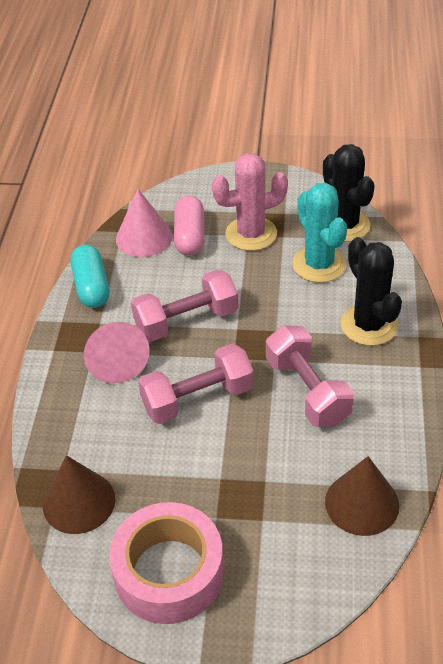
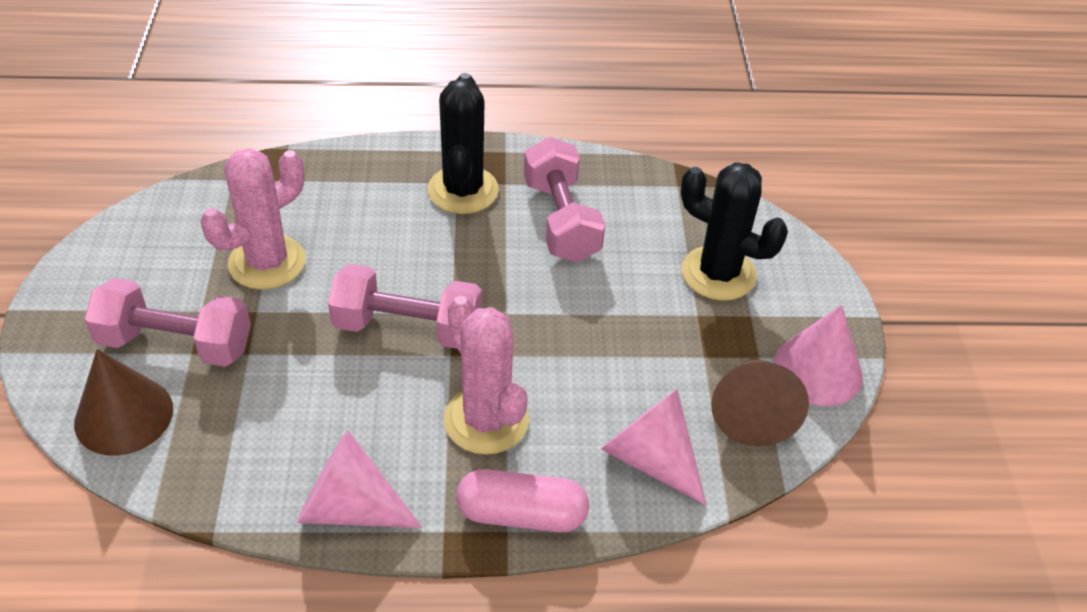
pink cactus: [212,153,288,251] = 1 -> [201,148,306,290] [443,296,529,455] = 2
pink cone: [84,322,149,384] [116,189,173,257] = 2 -> [297,430,422,528] [601,389,707,505] [773,305,863,406] = 3
pink tape: [109,502,224,624] = 1 -> none = 0
turquoise cactus: [292,183,347,283] = 1 -> none = 0
turquoise capsule: [71,245,109,308] = 1 -> none = 0

